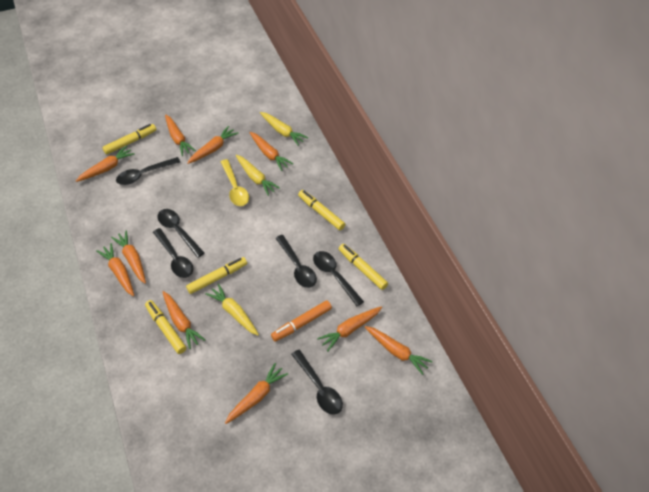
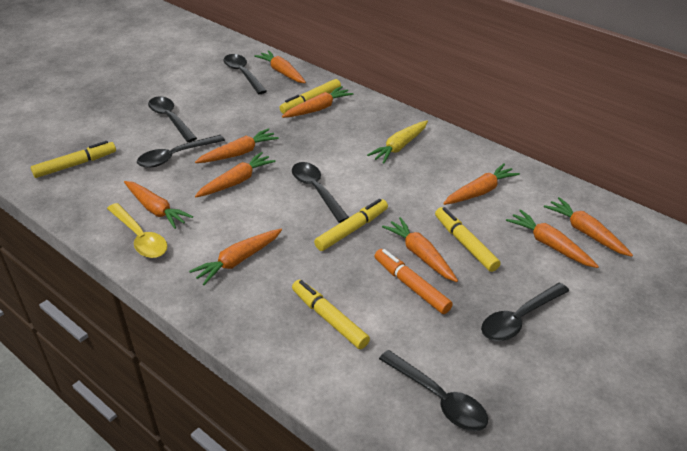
yellow carrot: [205,284,259,336] [235,155,280,196] [260,112,308,146] = 3 -> [367,121,428,164] = 1

